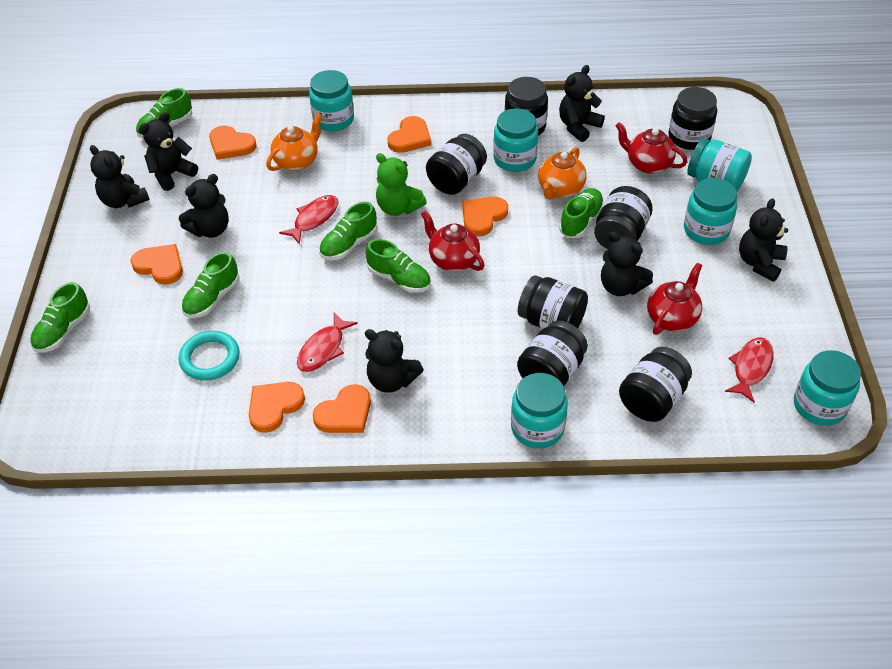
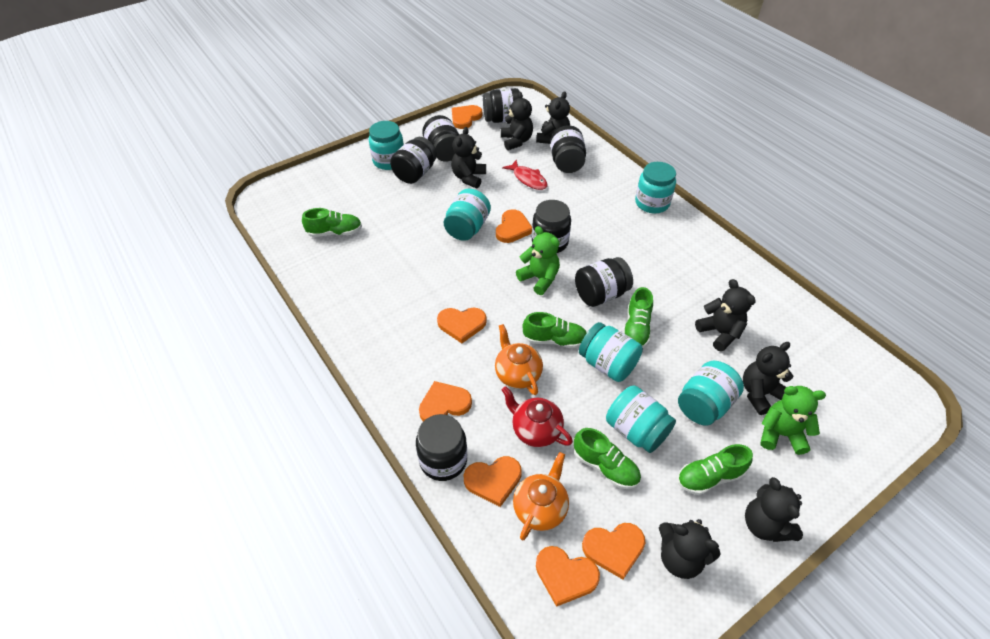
green shoe: [30,282,90,353] [136,88,192,138] [182,252,239,318] [319,202,377,260] [366,239,431,293] [559,188,604,238] = 6 -> [302,208,362,237] [522,312,586,349] [574,428,641,489] [623,287,653,348] [677,444,753,495] = 5
green teddy bear: [376,153,427,216] = 1 -> [516,226,560,295] [761,386,826,455] = 2
orange heart: [130,244,183,285] [209,125,256,160] [249,382,305,433] [313,384,371,433] [387,116,431,153] [462,196,508,236] = 6 -> [419,381,472,422] [437,308,487,343] [452,105,482,129] [464,456,522,507] [496,209,532,243] [536,546,600,607] [582,523,646,580] = 7
red fish: [279,195,338,244] [297,313,358,372] [725,337,774,402] = 3 -> [502,160,547,190] = 1
red teapot: [421,210,484,271] [615,122,687,174] [647,263,702,335] = 3 -> [502,386,573,447] = 1
turquoise ring: [179,331,240,381] = 1 -> none = 0

